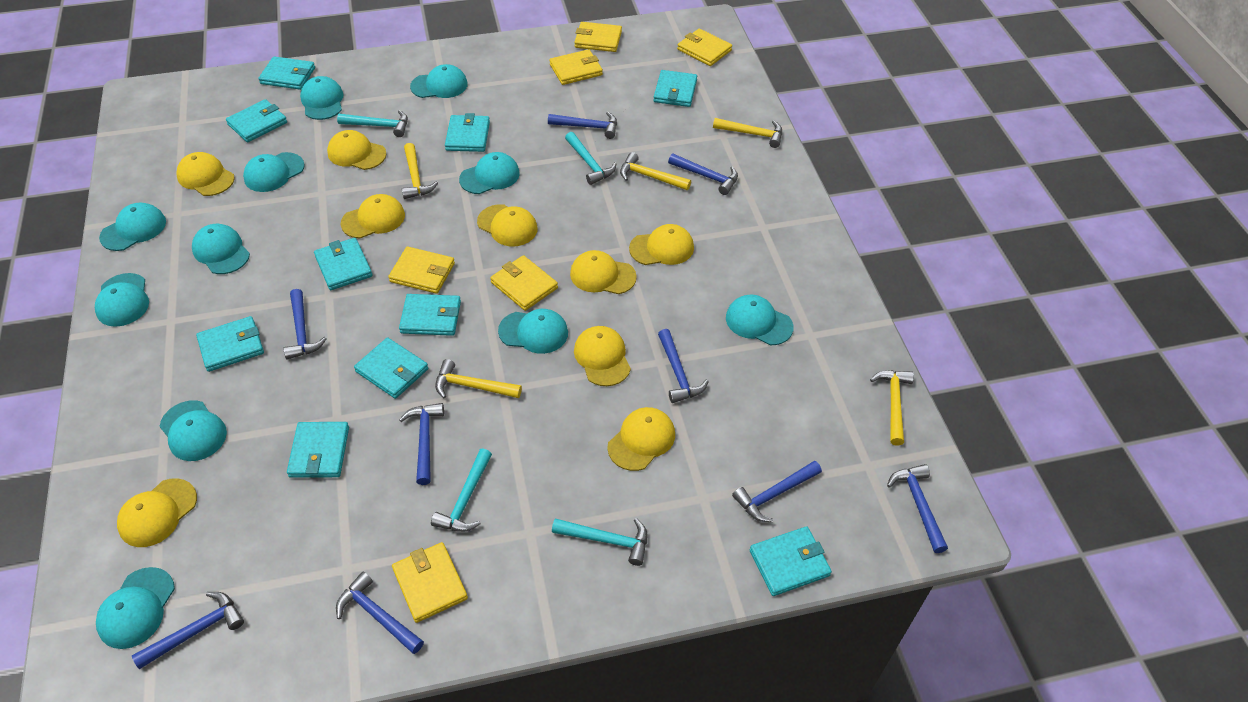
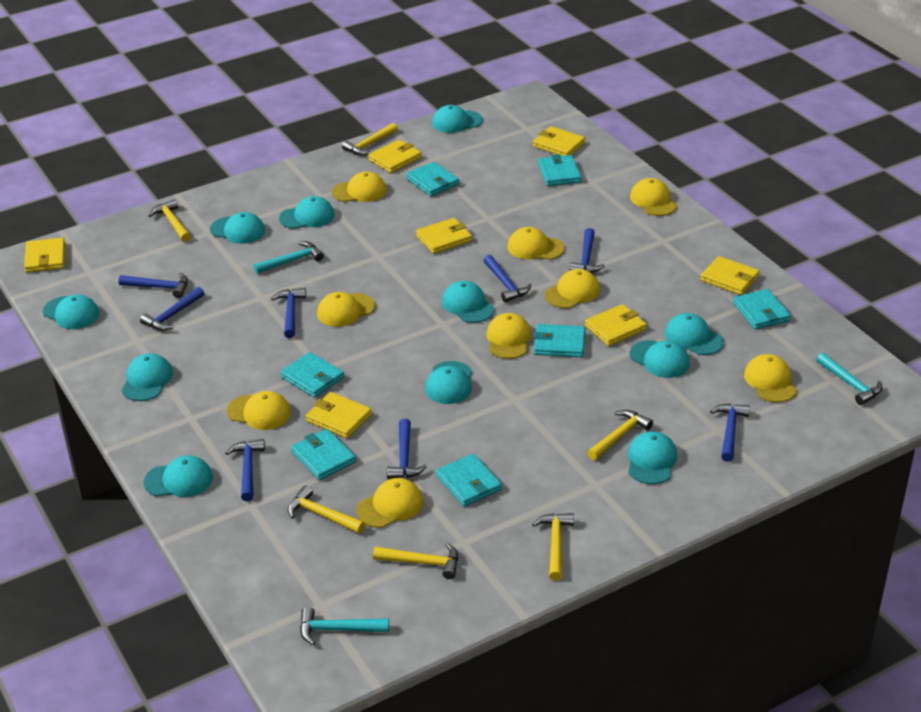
blue hammer: [132,592,244,669] [284,289,327,359] [336,572,424,654] [399,403,444,485] [548,112,617,139] [658,329,709,403] [668,153,738,195] [732,461,822,522] [887,464,948,553] = 9 -> [119,273,188,298] [140,287,205,331] [225,439,265,501] [271,288,306,338] [387,419,427,479] [484,255,532,302] [570,228,605,273] [710,404,750,462] = 8
turquoise hammer: [337,110,408,137] [431,449,492,532] [552,518,647,566] [565,132,616,185] = 4 -> [254,241,324,274] [300,607,389,645] [816,352,883,405] = 3
turquoise wallet: [196,316,264,372] [226,99,287,143] [258,56,315,90] [287,422,349,478] [314,238,373,290] [354,337,428,399] [399,294,461,336] [445,113,490,152] [653,70,697,107] [750,526,832,596] = 10 -> [280,352,344,398] [291,429,356,480] [406,162,459,196] [436,454,502,507] [534,324,585,357] [538,154,582,186] [733,289,791,330] = 7
yellow hammer: [402,143,438,199] [435,359,522,398] [620,152,691,190] [713,118,782,148] [870,370,914,446] = 5 -> [149,199,191,242] [288,485,365,533] [342,123,398,156] [373,543,458,579] [532,513,574,581] [587,410,653,460] = 6
yellow wallet: [388,247,455,294] [392,542,468,623] [490,255,558,311] [549,49,603,85] [574,22,622,52] [677,28,732,66] = 6 -> [24,238,65,273] [306,392,372,438] [368,140,422,173] [416,218,472,254] [533,126,585,156] [585,304,647,346] [700,256,760,295] = 7

